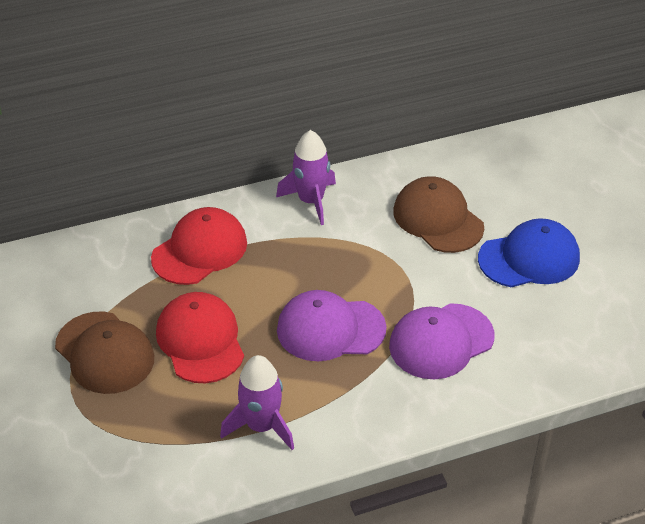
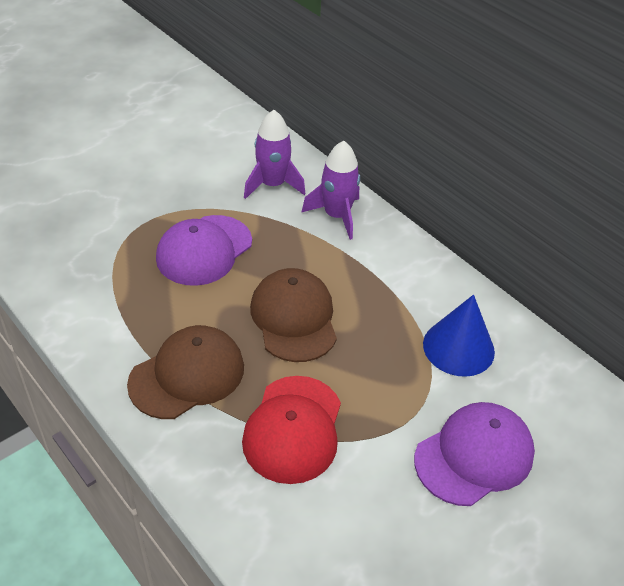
blue cap: [478,218,580,287] = 1 -> none = 0
blue cone: none = 0 -> [423,295,495,377] = 1
red cap: [151,207,247,285] [156,292,244,383] = 2 -> [242,376,341,484] = 1

